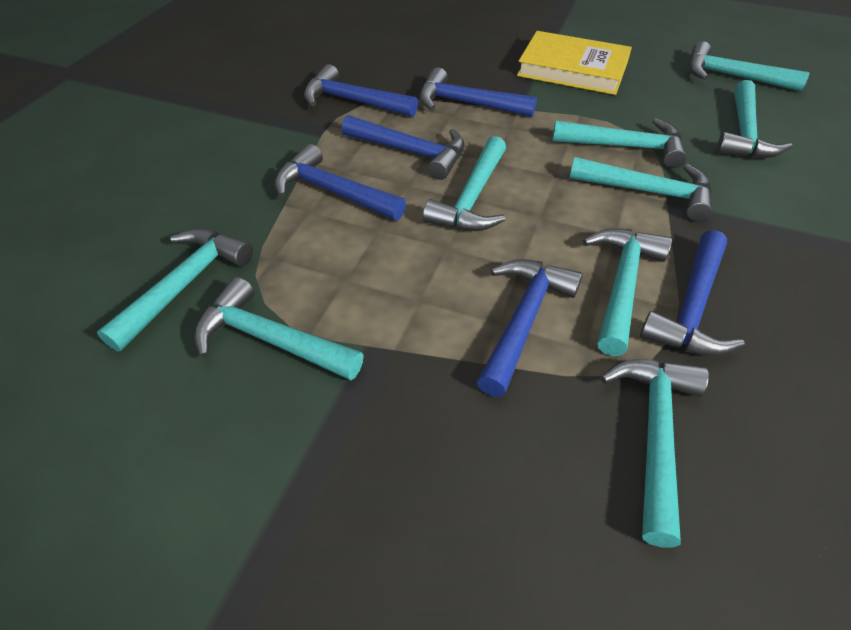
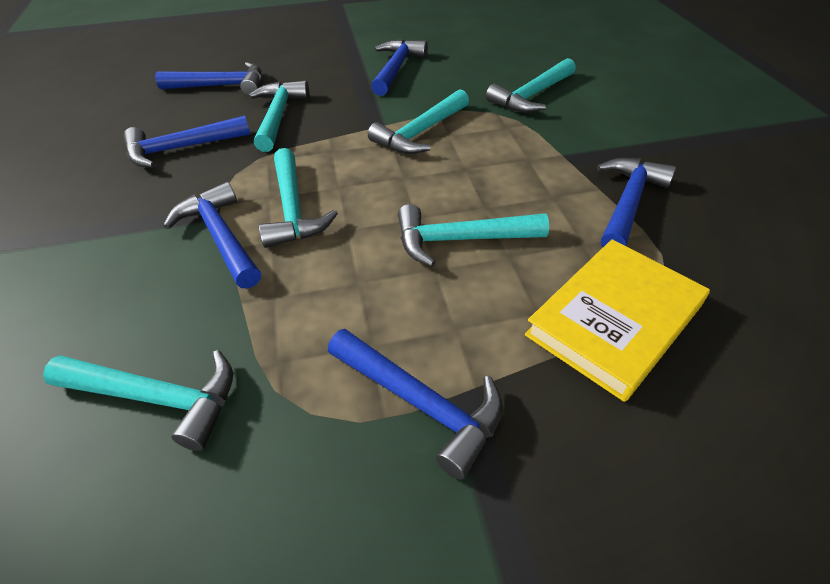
turquoise hammer: [97,228,253,351] [194,277,364,380] [423,136,506,231] [552,118,687,168] [570,157,713,222] [583,228,672,356] [601,359,709,547] [689,41,810,92] [716,80,792,158] = 9 -> [43,350,233,451] [249,80,309,152] [259,148,338,248] [368,89,469,154] [398,204,549,267] [486,58,576,113] = 6

